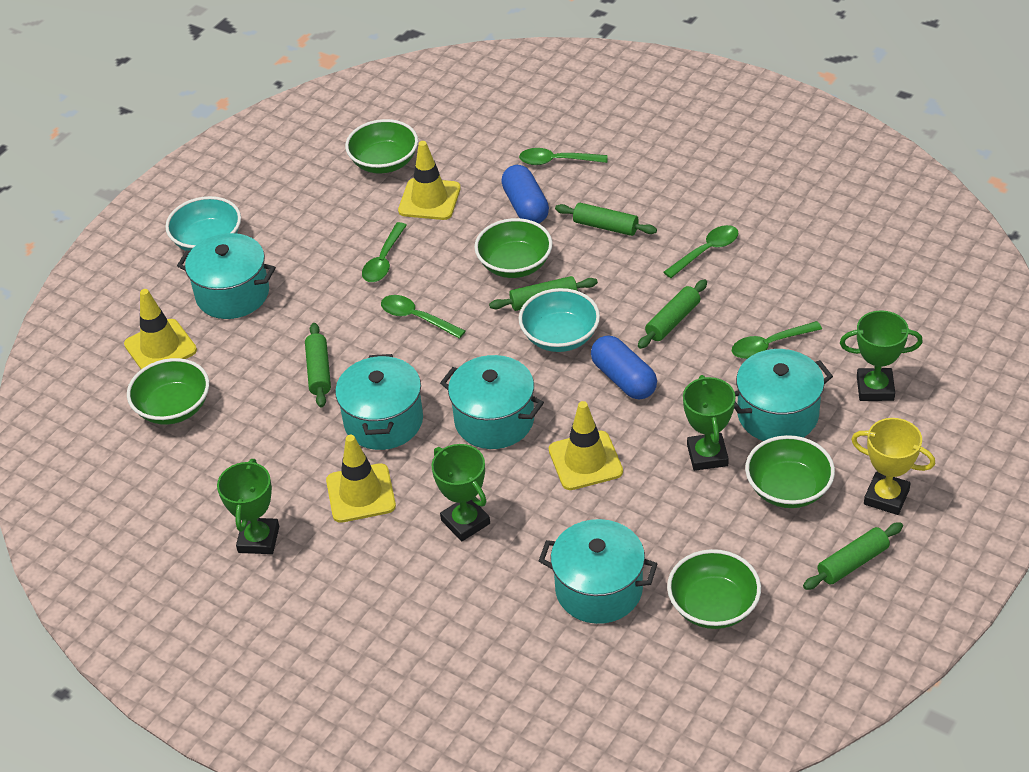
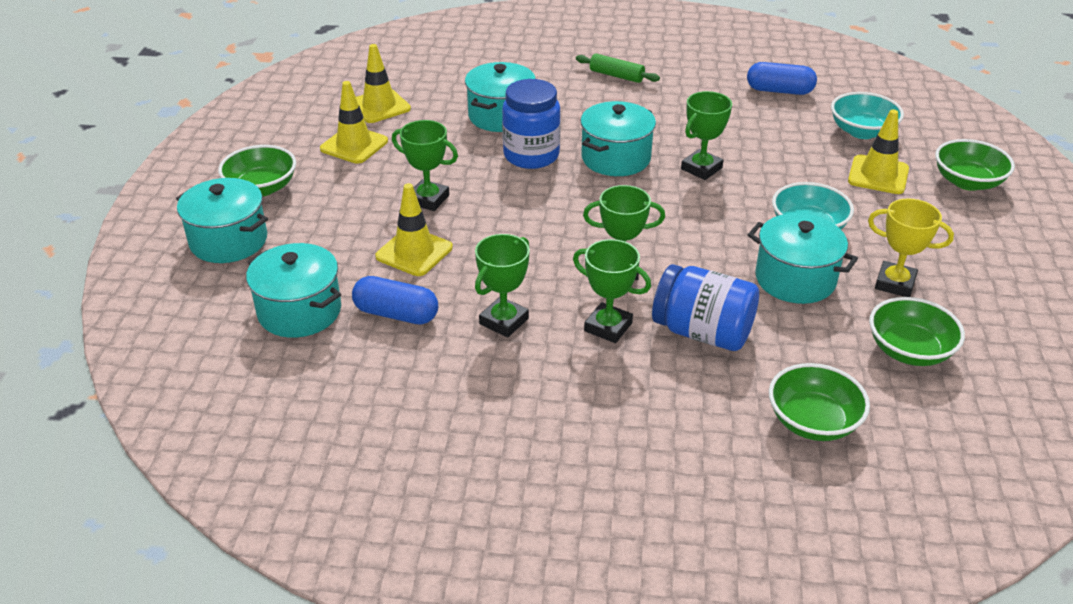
blue jar: none = 0 -> [502,79,561,169] [652,264,759,351] = 2
green bowl: [127,358,209,425] [345,119,418,174] [474,218,553,278] [667,549,761,629] [745,435,835,508] = 5 -> [218,145,296,196] [769,363,870,441] [869,297,965,366] [935,139,1015,191] = 4
green rolling pin: [305,323,331,408] [489,276,598,311] [555,203,657,236] [638,279,707,349] [803,522,903,590] = 5 -> [576,54,660,83] = 1
green spoon: [362,222,407,282] [381,295,465,339] [519,148,608,165] [663,225,739,278] [732,321,822,359] = 5 -> none = 0
green trophy: [217,459,279,554] [432,444,490,541] [683,375,735,471] [840,310,923,401] = 4 -> [392,120,458,211] [475,234,530,338] [573,239,651,343] [583,185,665,280] [681,91,732,180] = 5

